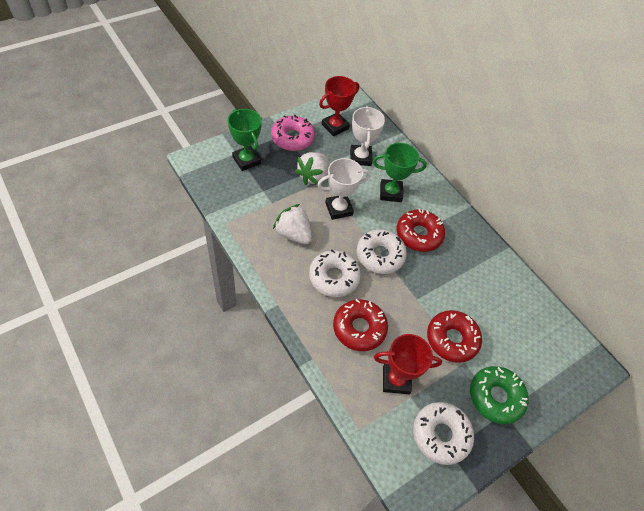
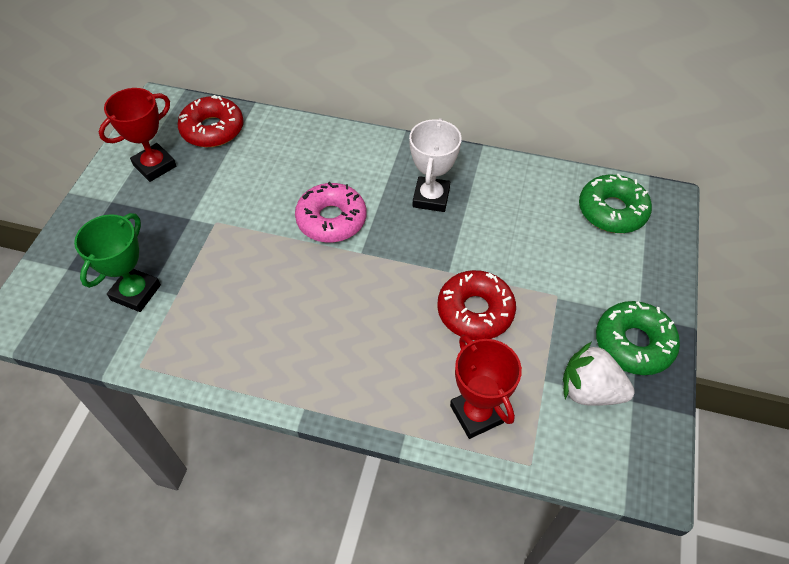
green donut: [470,366,528,424] = 1 -> [579,174,652,233] [596,301,680,375] = 2
green trophy: [228,109,262,171] [373,143,427,202] = 2 -> [74,213,161,312] = 1
red donut: [333,299,388,351] [397,209,445,252] [427,310,482,363] = 3 -> [177,95,244,147] [437,270,516,340] = 2
white donut: [309,250,361,297] [357,229,407,274] [413,402,474,465] = 3 -> none = 0
white strawberry: [273,204,312,244] [295,152,329,185] = 2 -> [563,342,635,406] = 1
white trophy: [317,158,370,220] [350,106,385,166] = 2 -> [409,118,462,212] = 1

